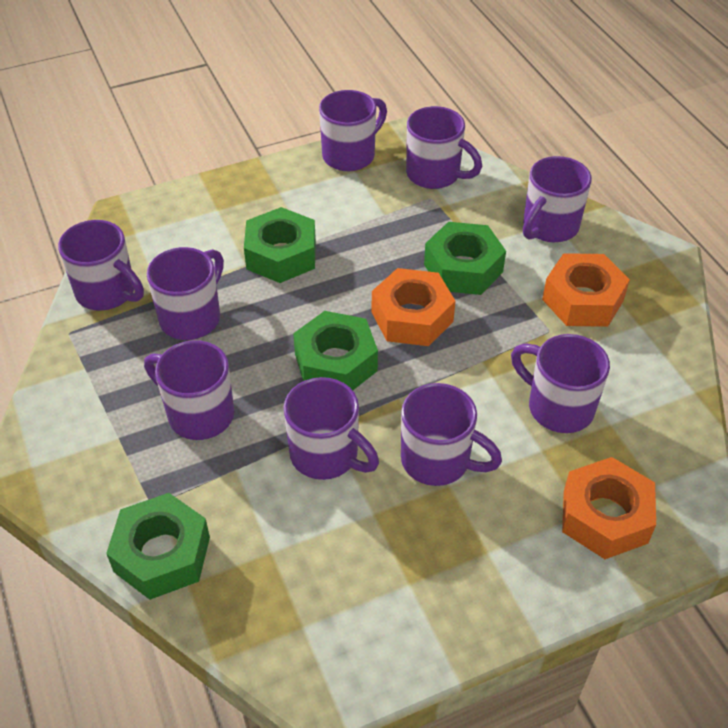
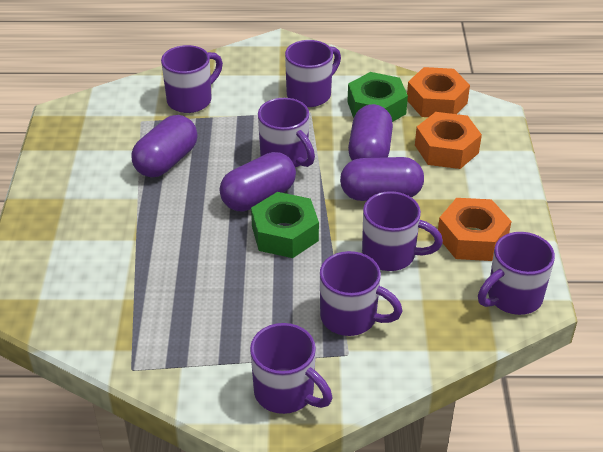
green nut: [106,493,210,600] [244,207,316,283] [293,311,378,390] [424,222,506,295] = 4 -> [251,192,319,258] [347,72,408,122] = 2
purple capsule: none = 0 -> [131,115,198,177] [220,152,296,212] [340,157,424,201] [348,104,393,161] = 4
purple mug: [58,220,144,311] [144,340,234,440] [147,247,224,340] [283,377,379,480] [319,90,387,171] [401,383,502,486] [406,106,482,189] [511,334,610,433] [523,156,592,242] = 9 -> [161,45,223,113] [250,323,332,414] [258,98,315,167] [285,40,341,107] [320,251,403,336] [362,191,443,271] [478,232,555,315] = 7

